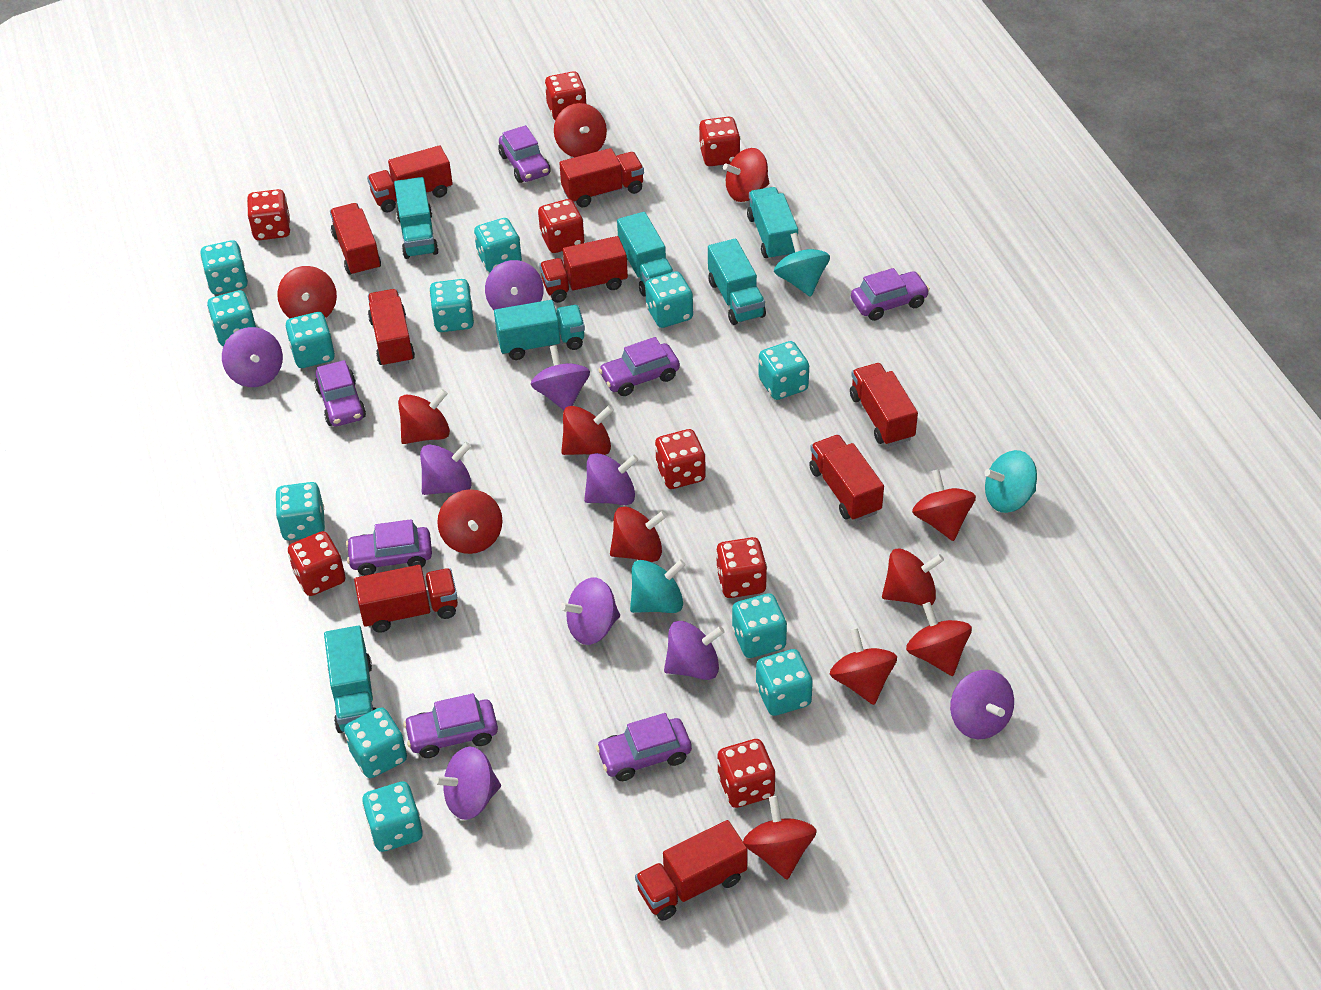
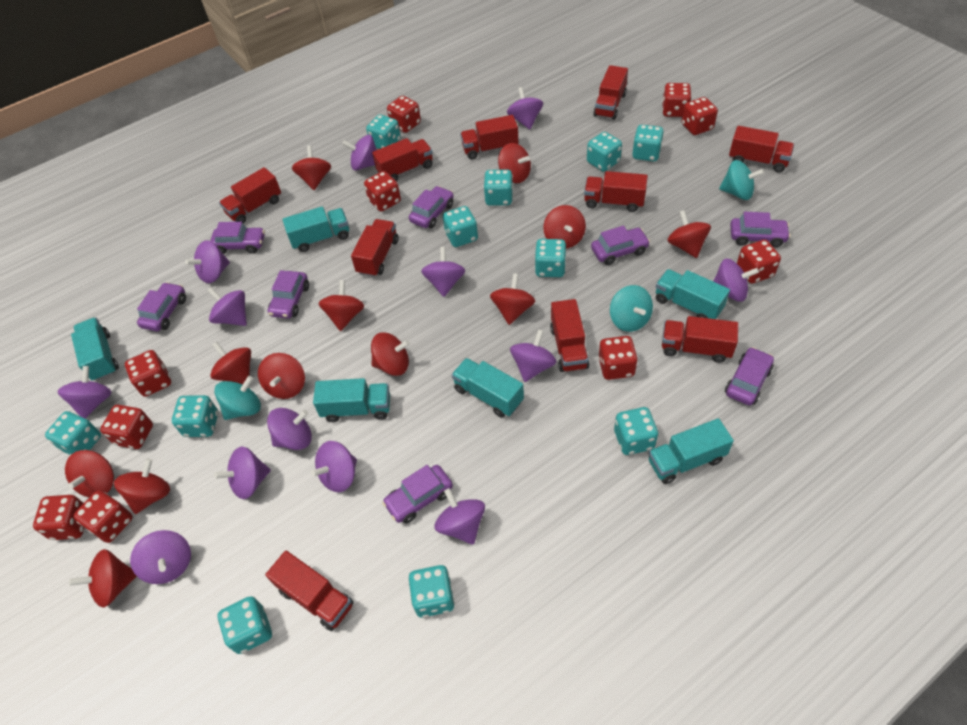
purple car: [314,360,366,426] [346,519,432,576] [403,693,498,758] [499,125,550,183] [596,713,692,781] [599,337,680,396] [851,268,930,321] = 7 -> [137,282,186,331] [210,222,265,254] [268,270,309,319] [382,465,453,524] [409,186,454,229] [591,226,650,265] [725,347,774,405] [730,212,791,247] = 8
purple spinning top: [222,327,283,387] [420,442,472,495] [434,746,501,820] [485,260,544,310] [531,345,590,410] [560,578,620,645] [584,453,638,505] [664,621,724,680] [950,670,1014,739] = 9 -> [57,366,112,419] [130,530,191,584] [185,240,230,283] [207,287,247,326] [214,446,271,499] [267,408,312,450] [311,441,357,492] [342,135,377,170] [421,247,465,297] [434,488,485,545] [507,87,543,129] [510,329,557,382] [713,259,759,302] = 13
red dice: [247,189,291,240] [288,531,346,596] [538,199,584,253] [545,71,586,121] [655,429,706,489] [699,117,740,166] [716,537,767,598] [717,739,775,808] = 8 -> [33,495,84,540] [73,490,133,543] [100,405,153,449] [125,350,171,397] [364,171,401,211] [387,96,421,133] [598,336,638,380] [662,83,692,117] [682,97,718,135] [737,240,781,284] = 10
red truck: [330,203,381,276] [354,565,458,633] [367,145,453,213] [368,289,415,367] [539,236,628,303] [559,148,644,207] [635,820,748,921] [809,435,884,521] [850,363,918,446] = 9 -> [219,167,281,223] [265,550,354,631] [351,219,399,277] [372,138,433,181] [460,115,519,159] [550,299,589,372] [584,171,648,212] [593,65,628,120] [662,316,738,363] [729,126,794,173] = 10
turquoise dice: [200,240,248,294] [207,290,257,346] [275,482,325,540] [286,312,335,368] [344,707,407,778] [362,781,423,852] [429,279,474,332] [474,218,522,272] [645,271,693,328] [732,593,787,658] [756,649,813,716] [758,341,809,400] = 12 -> [45,411,101,455] [172,395,218,437] [218,596,272,654] [366,115,401,149] [408,565,455,618] [443,206,478,247] [484,170,513,206] [535,239,566,277] [587,132,622,172] [614,407,658,455] [632,125,664,161] = 11

